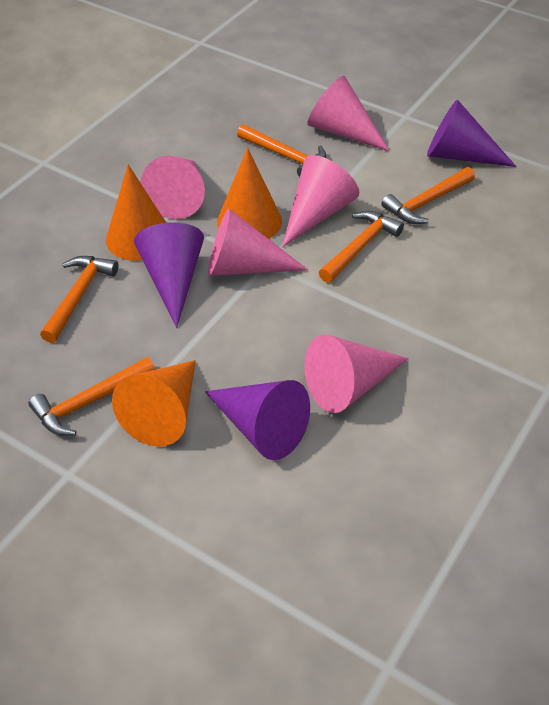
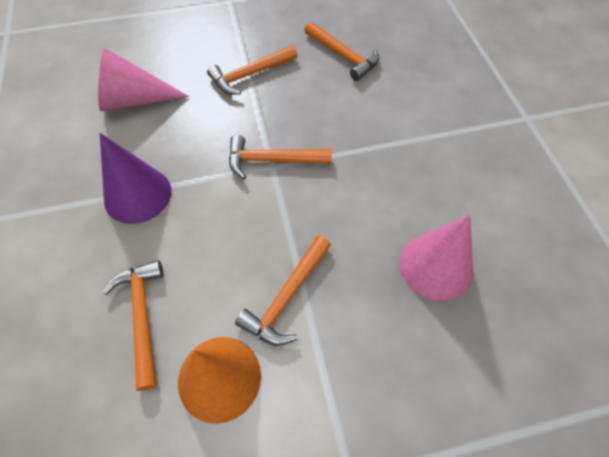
orange cone: [106,164,166,261] [112,360,196,447] [217,148,282,239] = 3 -> [178,337,261,424] = 1
pink cone: [141,156,205,219] [208,208,308,276] [282,155,359,247] [304,334,409,413] [307,76,390,152] = 5 -> [98,48,189,111] [400,215,473,301] = 2
purple cone: [134,222,204,328] [205,380,310,460] [427,100,517,167] = 3 -> [100,133,171,224] = 1

